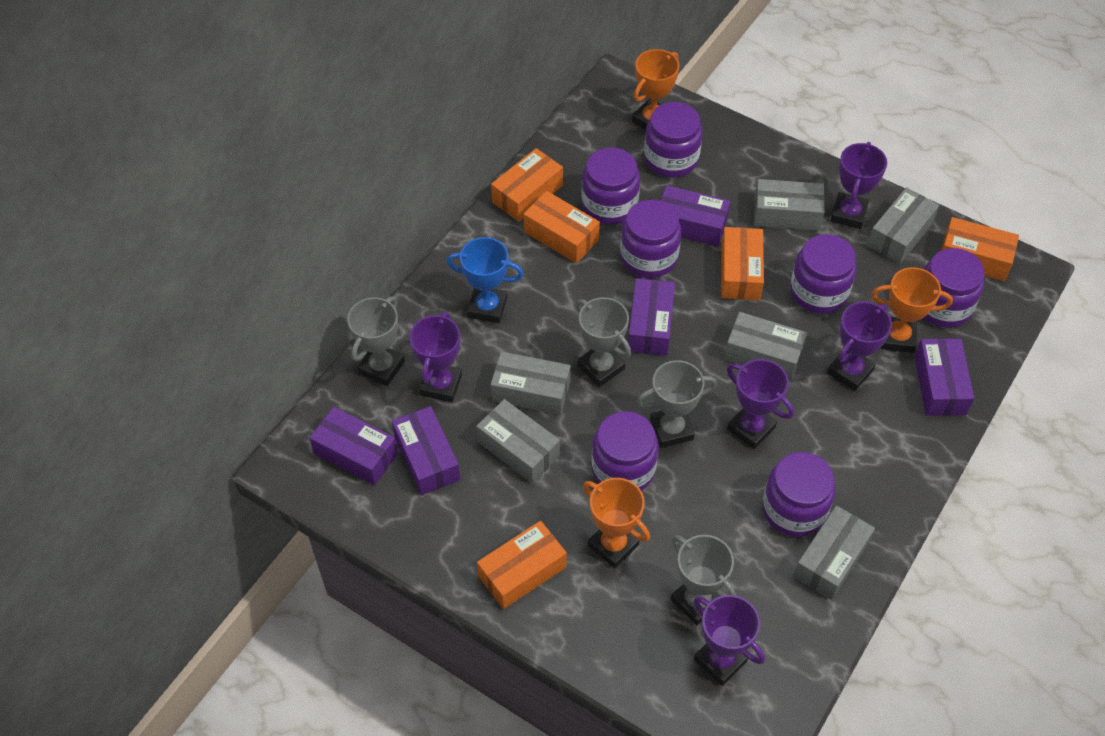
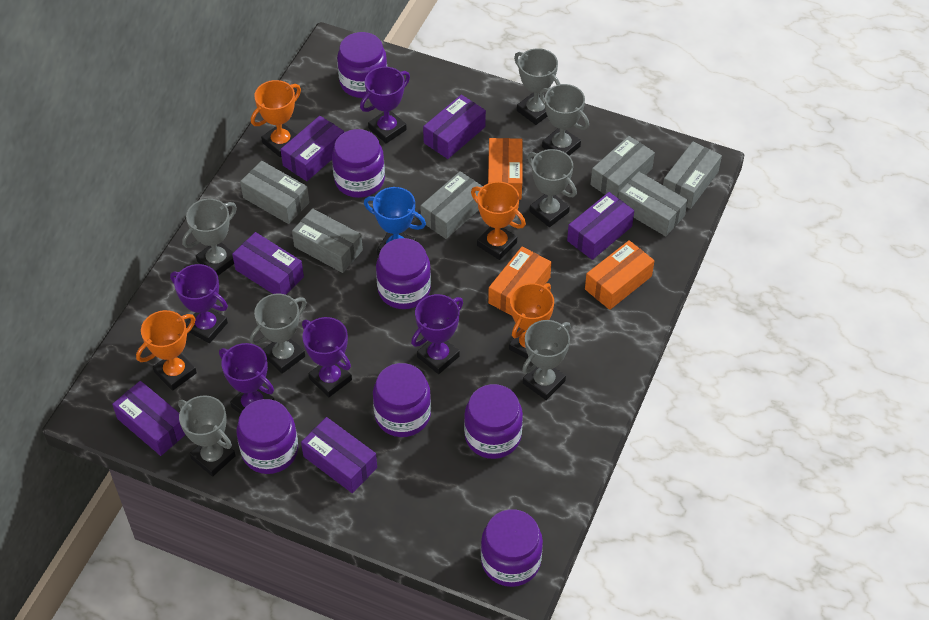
grey trophy: [347,296,405,386] [576,297,631,387] [637,360,717,448] [671,535,737,626] = 4 -> [178,395,235,477] [182,199,237,276] [250,294,307,374] [514,48,560,125] [522,320,570,400] [527,149,577,227] [539,84,589,156] = 7
orange box: [477,521,567,609] [491,148,563,222] [524,191,600,263] [721,227,764,300] [941,217,1019,281] = 5 -> [488,138,523,200] [488,247,551,316] [585,240,654,310] = 3
orange trophy: [583,478,650,568] [632,49,679,130] [871,267,953,353] = 3 -> [136,310,197,391] [251,80,301,157] [471,181,526,260] [509,283,554,359] = 4
purple box: [310,407,398,485] [392,406,460,495] [628,278,675,356] [660,185,730,247] [914,338,974,416] = 5 -> [112,381,185,456] [232,232,304,295] [280,116,344,181] [301,417,377,493] [423,95,486,159] [567,192,634,260] = 6

